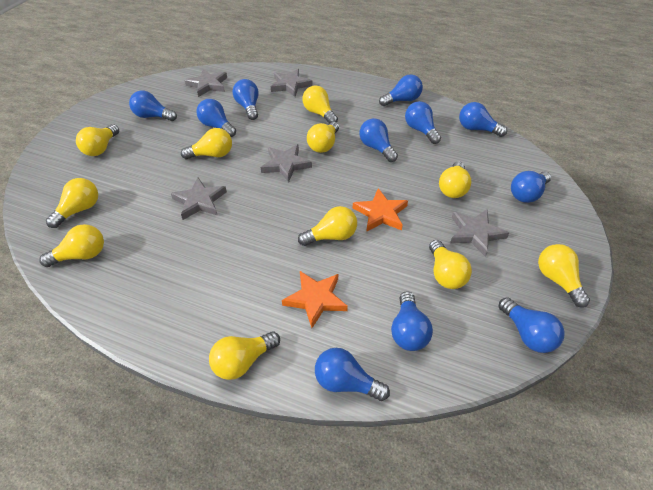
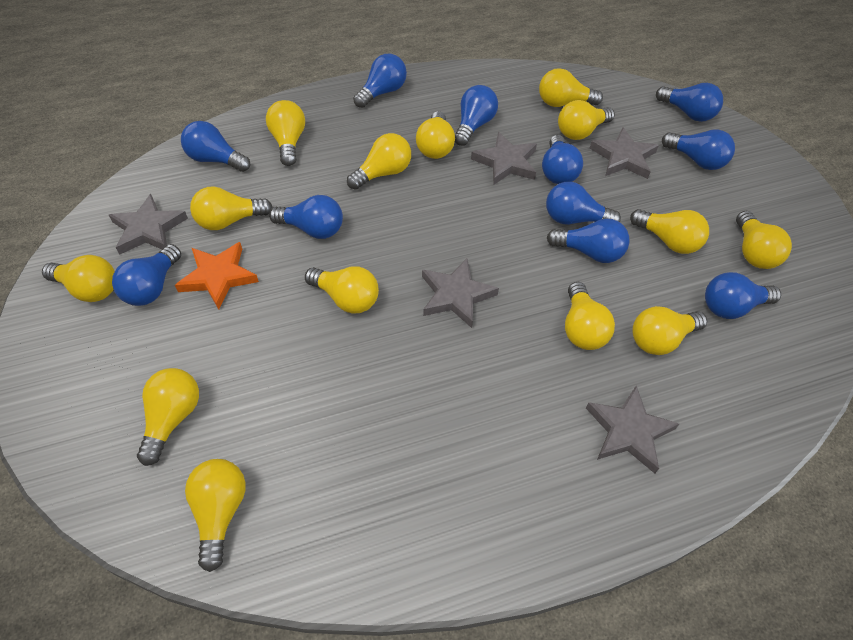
orange star: [282,271,348,328] [353,188,408,232] = 2 -> [175,242,259,310] = 1
yellow light bulb: [39,224,104,267] [46,178,98,228] [76,124,119,156] [181,128,232,159] [209,331,280,380] [298,206,357,246] [302,86,338,124] [307,122,339,153] [429,240,472,289] [439,161,471,198] [538,244,590,308] = 11 -> [42,255,115,302] [137,368,199,466] [185,459,246,572] [190,186,272,230] [266,100,305,166] [305,266,379,314] [347,133,411,190] [416,111,455,159] [539,68,603,107] [558,100,615,140] [565,282,615,350] [630,209,709,254] [632,306,707,355] [736,211,792,269] = 14

